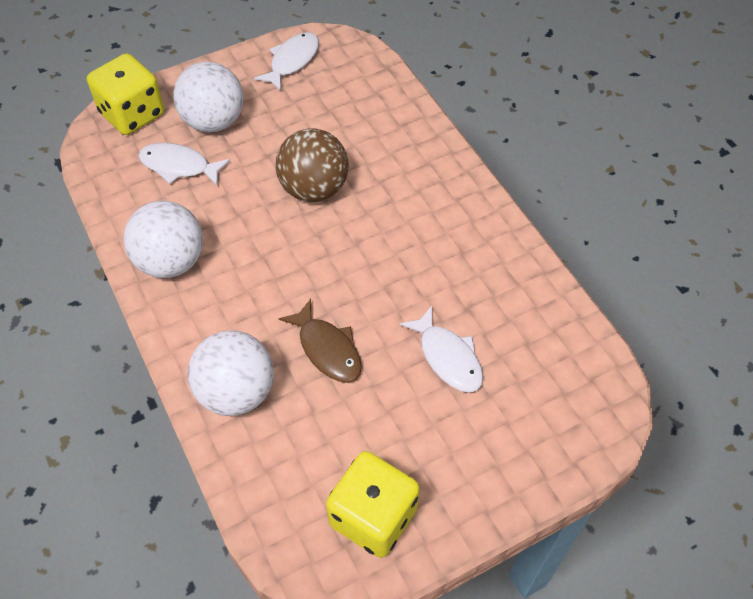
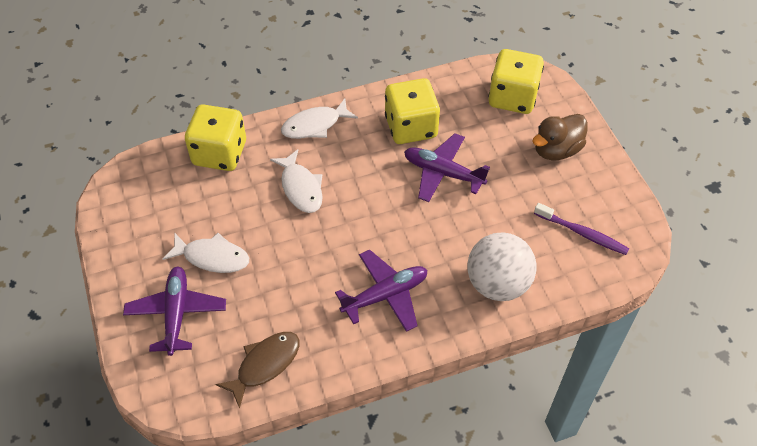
brown ball: [275,128,349,202] = 1 -> none = 0
brown duck: none = 0 -> [532,114,588,160] = 1
purple plane: none = 0 -> [123,266,226,356] [335,250,427,332] [404,133,490,202] = 3
purple toothbrush: none = 0 -> [534,203,629,255] = 1
white ball: [124,201,203,278] [173,62,243,132] [187,330,274,416] = 3 -> [467,232,536,301] = 1
yellow dice: [87,53,164,135] [326,451,420,558] = 2 -> [185,104,246,171] [385,78,440,144] [488,49,544,114] = 3

